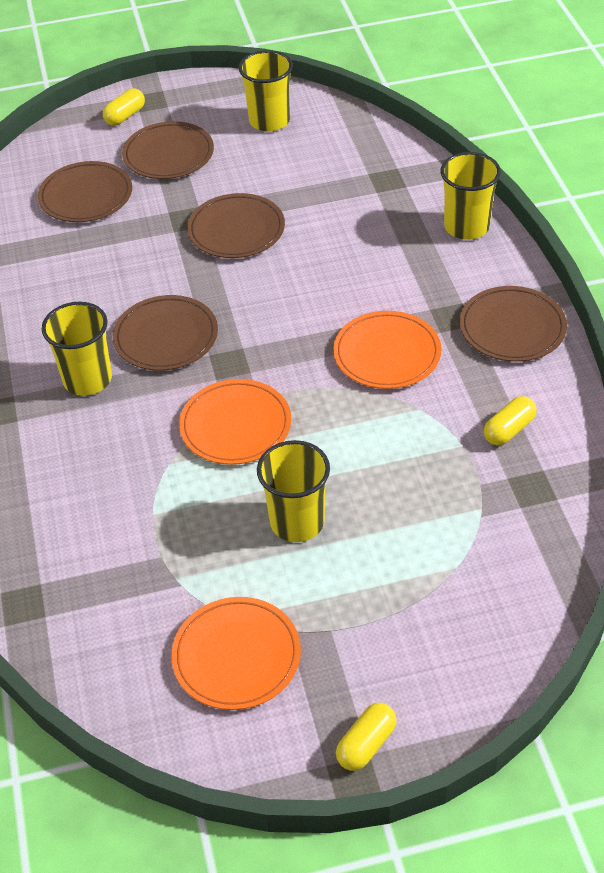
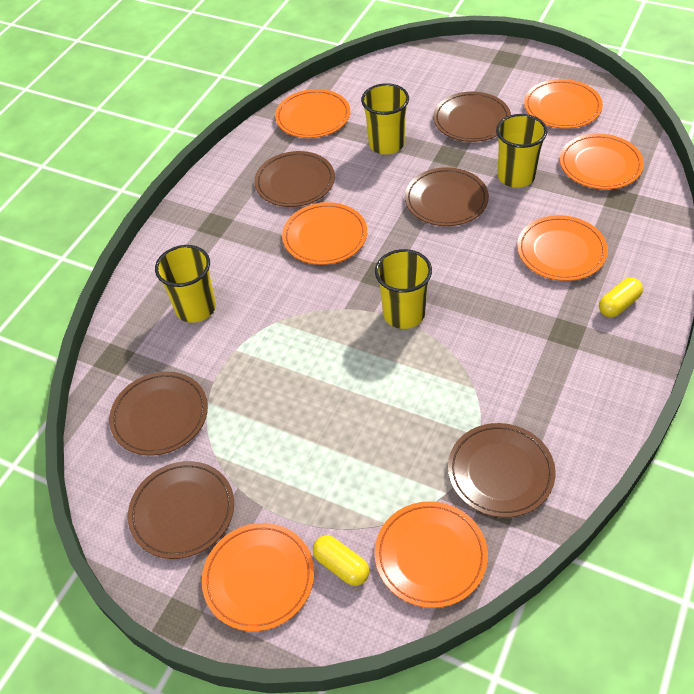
brown plate: [38,161,132,222] [113,295,218,371] [122,121,214,179] [187,193,285,258] [459,286,567,362] = 5 -> [109,372,208,456] [128,461,234,559] [254,151,335,207] [405,167,489,226] [433,92,511,142] [448,423,556,518] = 6
orange plate: [171,597,301,710] [179,379,291,465] [333,311,442,389] = 3 -> [202,523,314,631] [275,89,350,138] [282,202,367,265] [375,501,488,608] [517,215,608,281] [524,79,603,129] [560,134,644,189] = 7
yellow capsule: [103,88,145,126] [336,703,397,771] [484,396,536,446] = 3 -> [313,535,370,586] [599,278,643,317] = 2

